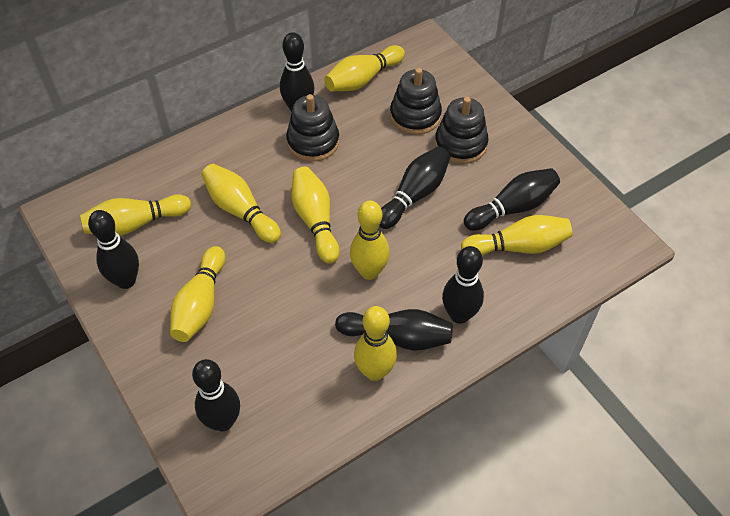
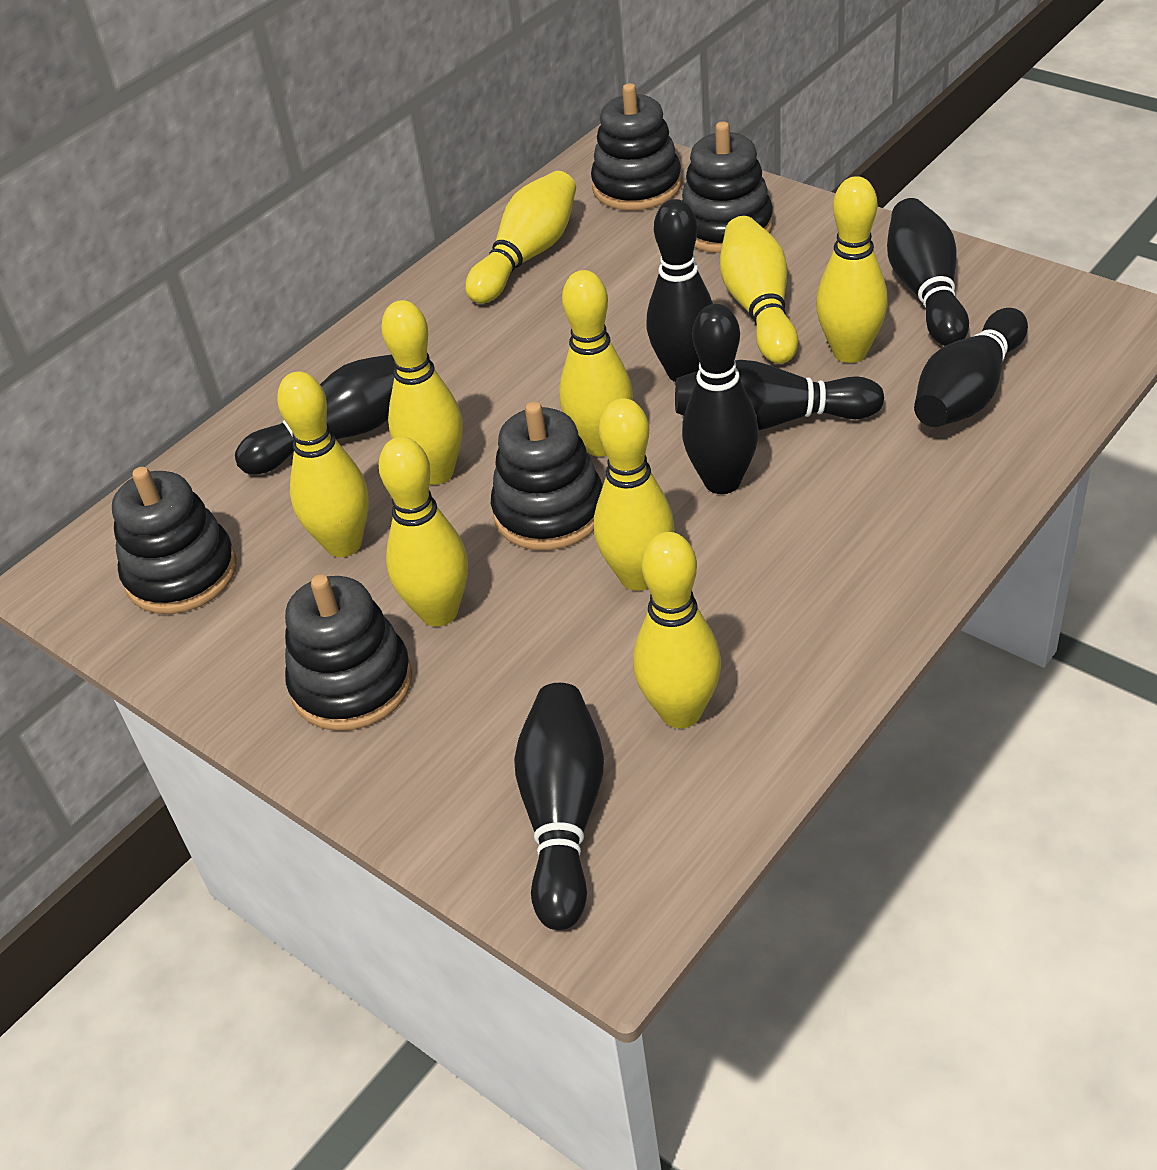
black stacking toy: [286,94,339,162] [390,68,442,135] [435,97,488,164] = 3 -> [112,467,237,614] [285,574,412,731] [491,402,603,550] [591,83,682,211] [682,122,773,253] = 5
yellow bowling pin: [80,194,191,236] [170,246,226,342] [202,164,281,243] [292,167,340,264] [324,45,405,91] [350,201,390,280] [354,306,397,381] [461,215,572,256] = 8 -> [277,372,369,557] [379,437,468,627] [381,300,463,485] [465,171,576,304] [559,270,633,457] [594,398,674,591] [633,532,721,728] [720,216,798,364] [816,176,888,363] = 9

